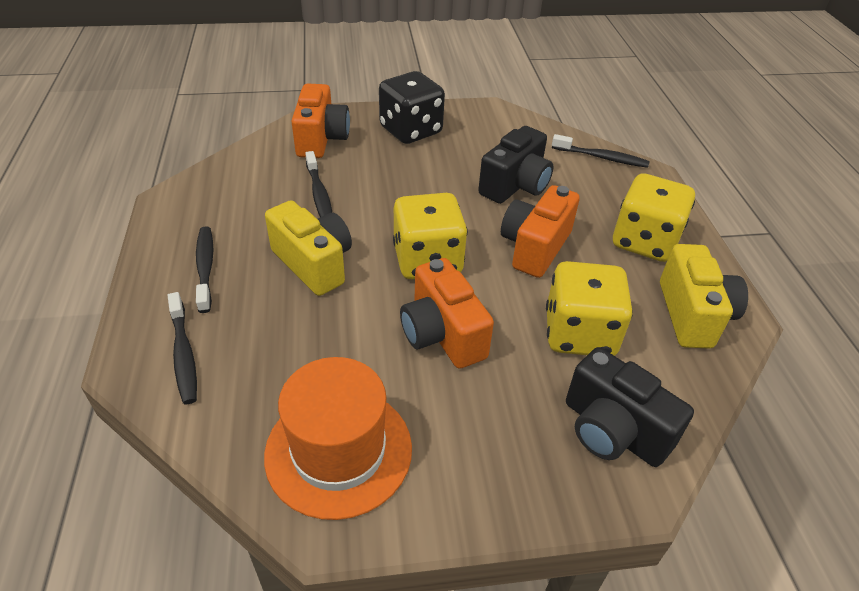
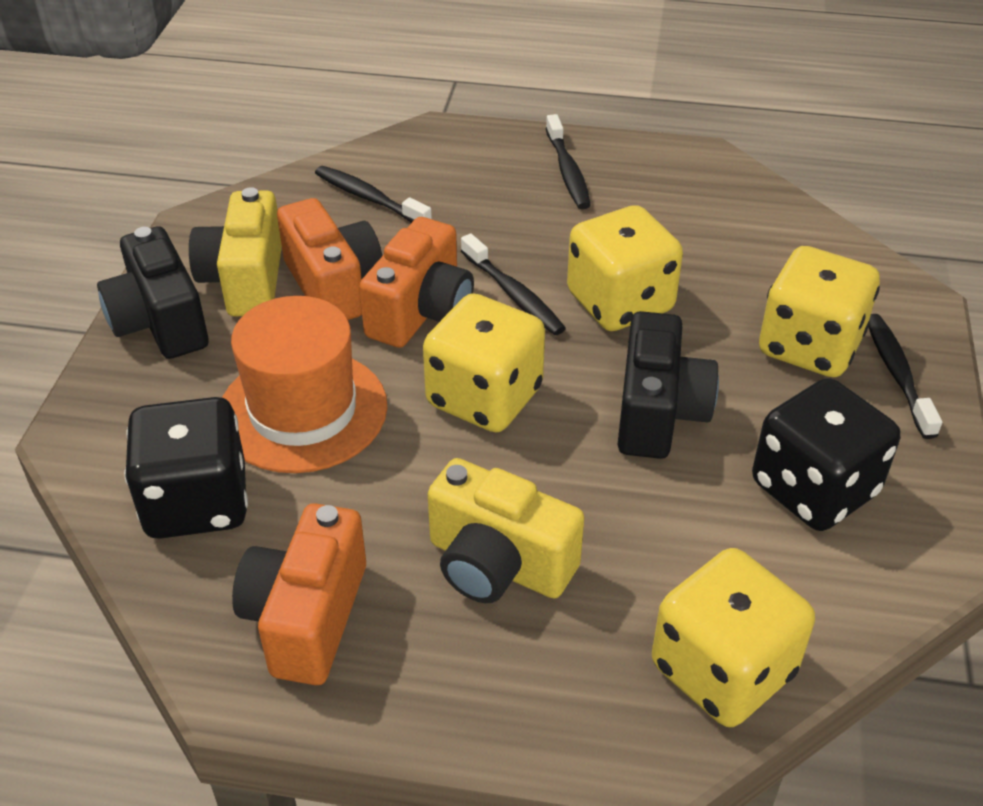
black dice: [379,71,445,144] = 1 -> [124,397,248,539] [752,378,900,531] = 2
yellow dice: [393,193,468,279] [546,261,633,356] [613,173,695,262] = 3 -> [423,293,545,432] [567,205,683,331] [652,548,815,727] [759,246,880,377] = 4

